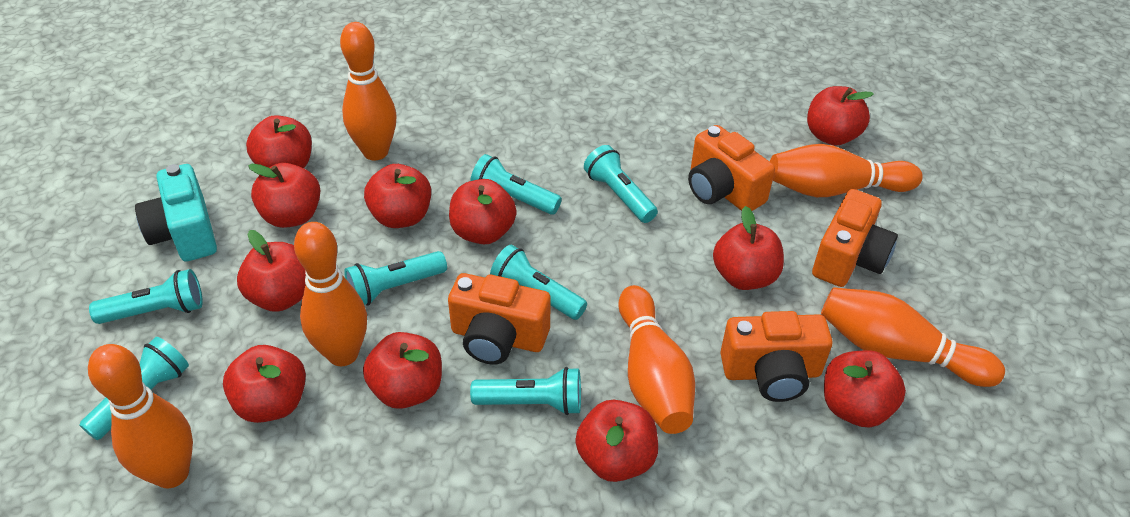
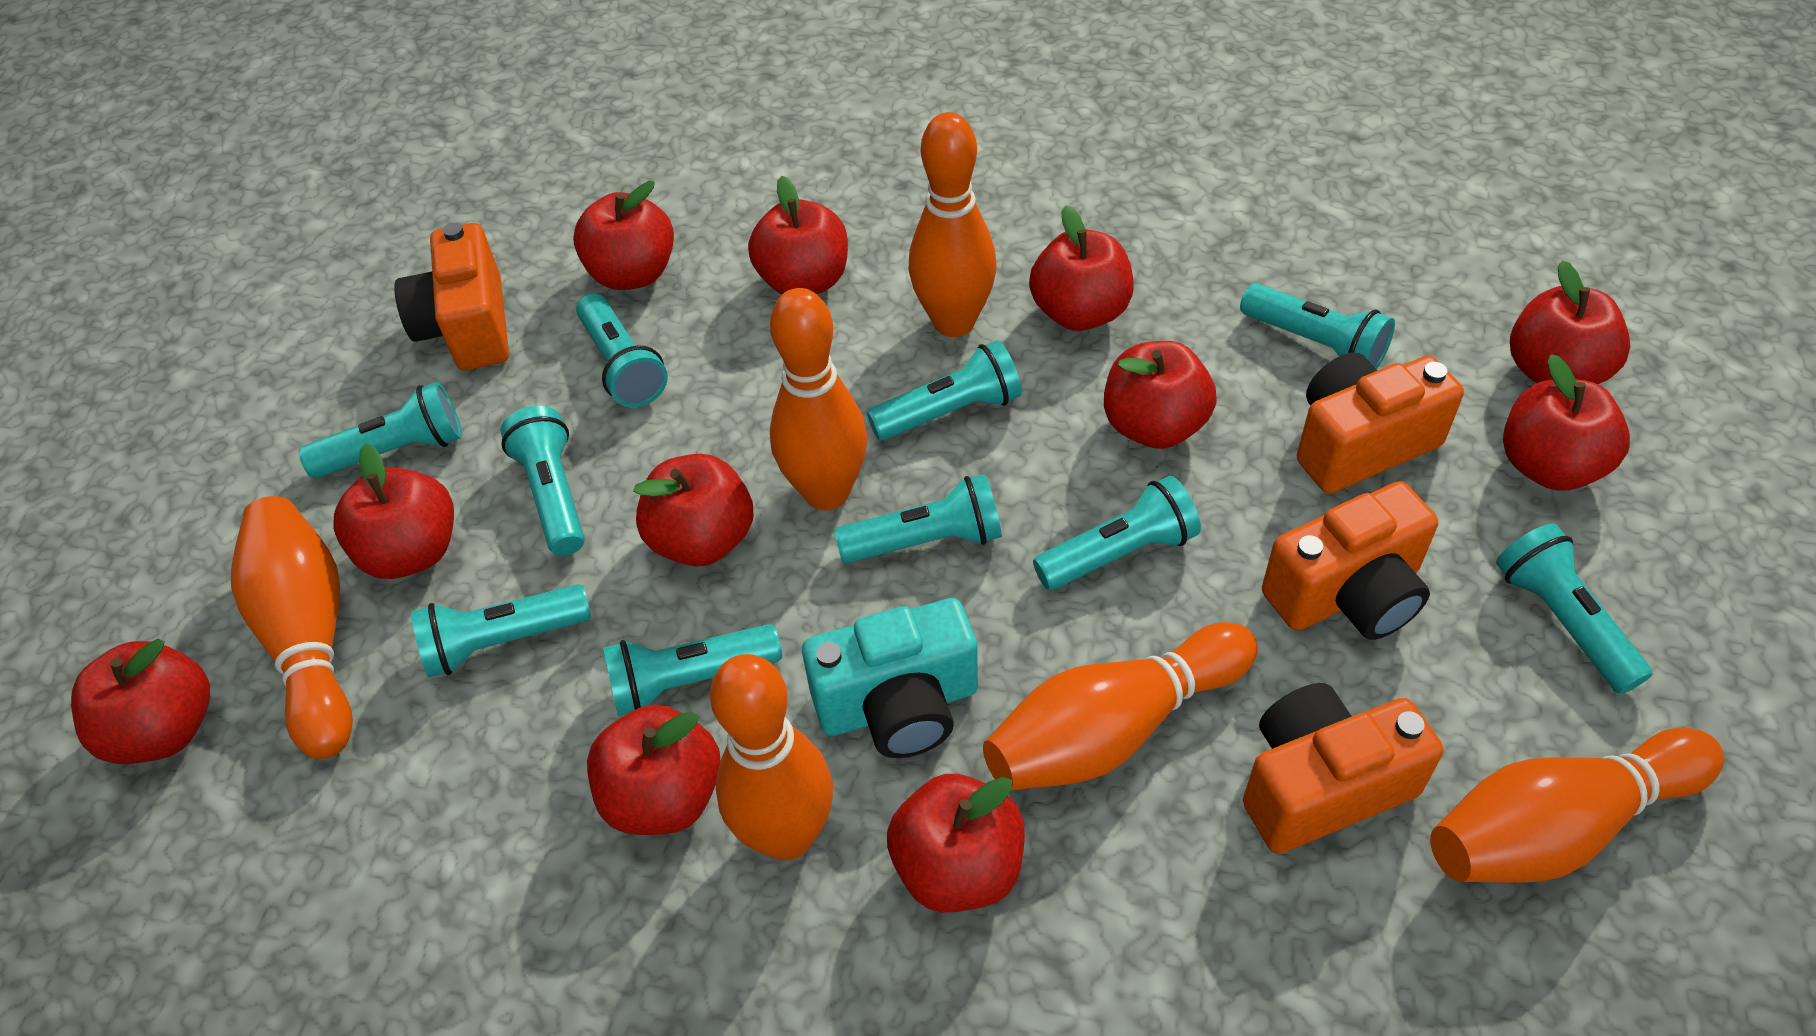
turquoise flashlight: [79,337,189,440] [89,269,203,324] [344,251,447,305] [470,154,562,215] [470,367,581,415] [490,245,587,320] [584,145,658,223] = 7 -> [299,382,462,478] [411,584,591,677] [501,406,585,556] [576,293,668,408] [603,624,782,716] [834,474,1002,563] [867,340,1022,440] [1033,476,1201,590] [1240,283,1395,369] [1496,523,1653,694] = 10

